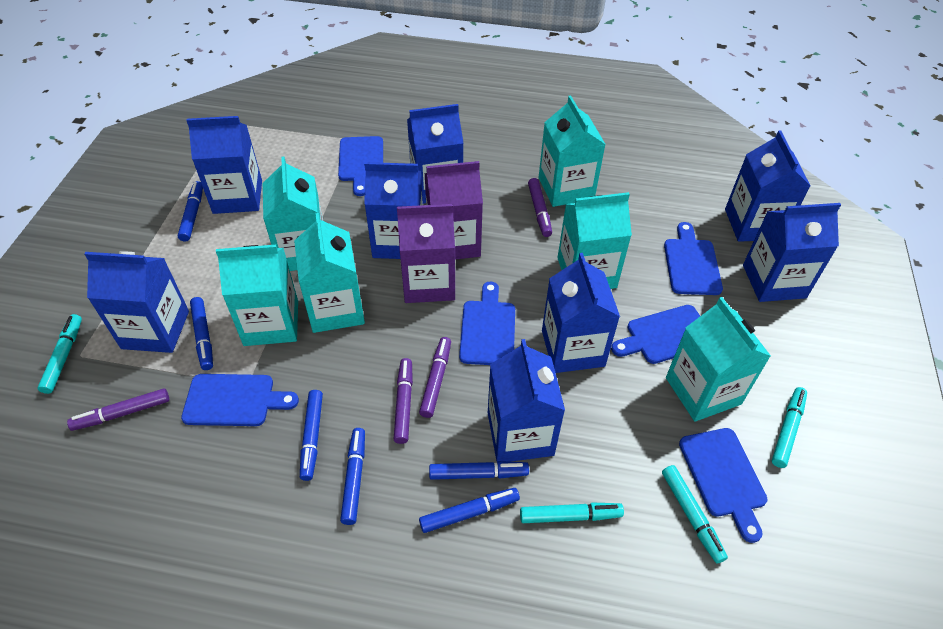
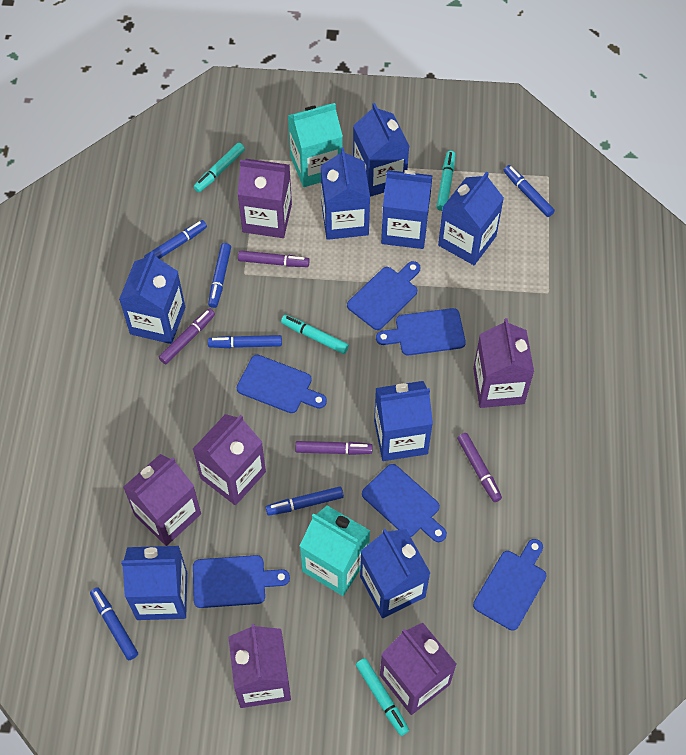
purple carton: [397,204,455,303] [424,161,483,260] = 2 -> [123,454,201,546] [193,414,266,505] [228,624,291,708] [238,159,292,238] [380,623,457,715] [473,318,534,408] = 6
turquoise carton: [216,245,298,346] [263,156,323,271] [294,213,365,333] [539,96,606,207] [558,192,632,289] [666,297,771,422] = 6 -> [288,103,343,187] [300,505,370,596] = 2

